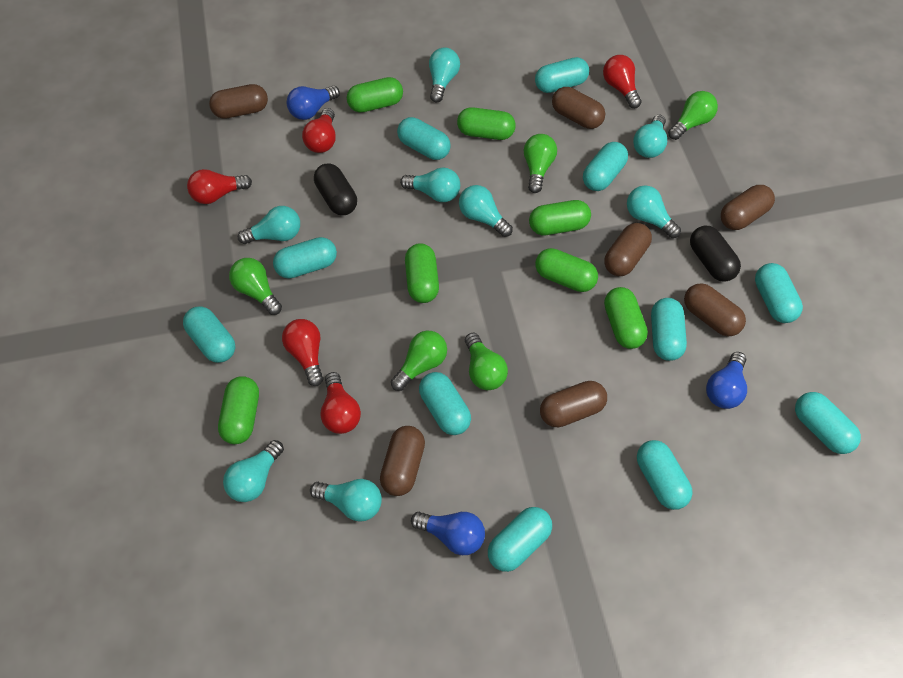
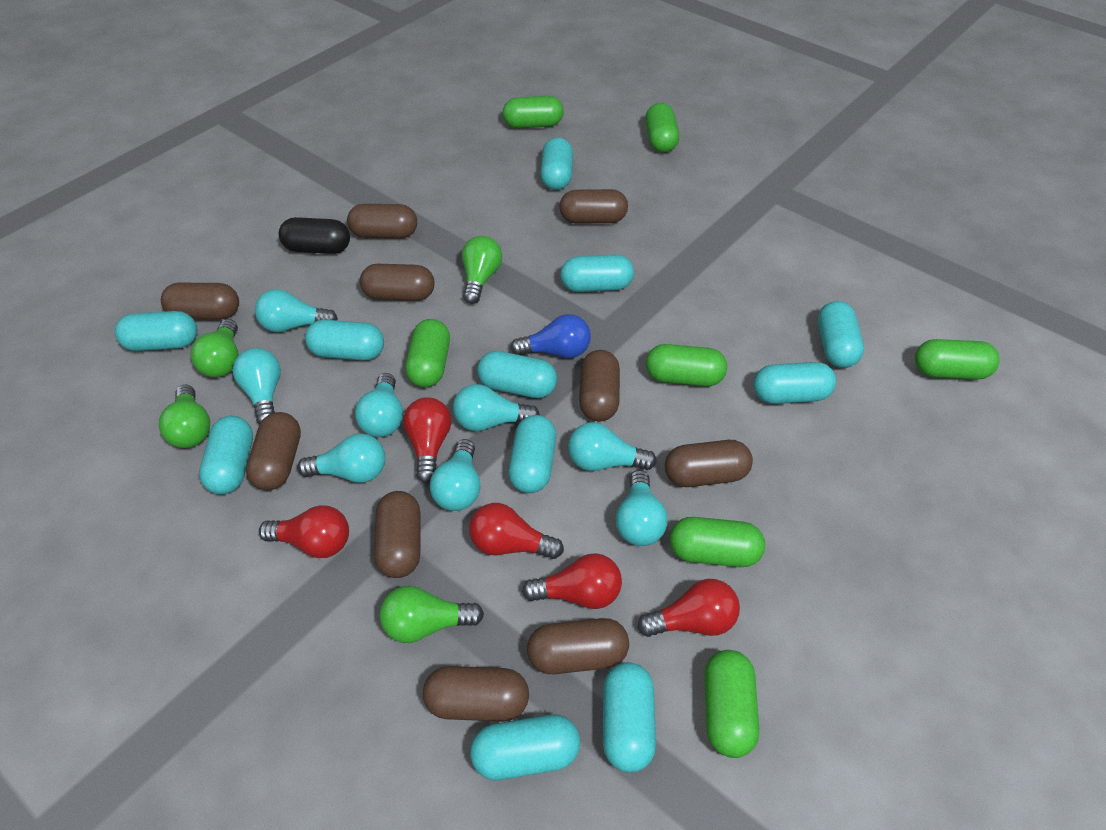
black capsule: [314,163,357,215] [690,226,741,282] = 2 -> [279,217,350,254] = 1
blue light bulb: [287,86,340,120] [411,511,485,555] [706,352,747,409] = 3 -> [510,314,591,358] = 1
brown capsule: [209,84,268,119] [380,426,425,496] [540,381,607,427] [552,87,605,129] [604,223,652,276] [684,283,746,337] [721,185,775,230] = 7 -> [161,283,239,319] [246,412,301,490] [347,204,417,238] [360,264,434,301] [374,491,420,578] [423,666,529,722] [527,618,629,674] [559,189,628,224] [579,350,620,422] [665,440,753,487] = 10
green light bulb: [229,258,282,315] [391,331,447,391] [465,333,508,390] [524,134,557,193] [668,91,718,140] = 5 -> [159,385,210,448] [191,319,238,377] [380,586,484,643] [462,236,502,304] = 4

